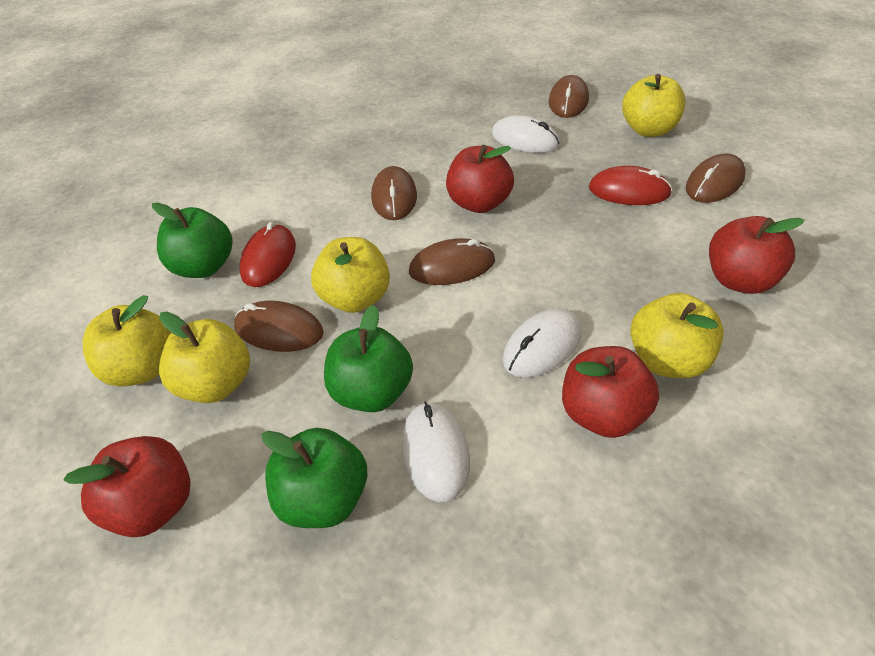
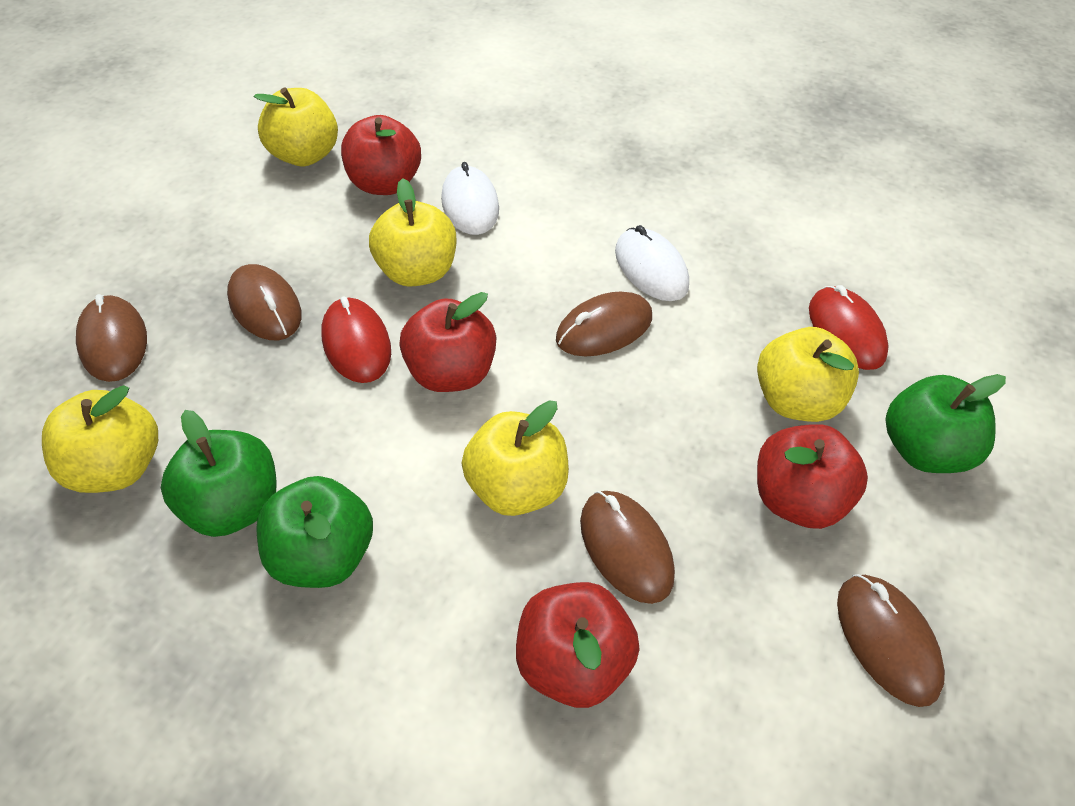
white mouse: [402,401,470,502] [492,115,560,153] [503,309,582,377] = 3 -> [441,162,499,235] [615,225,689,301] = 2

